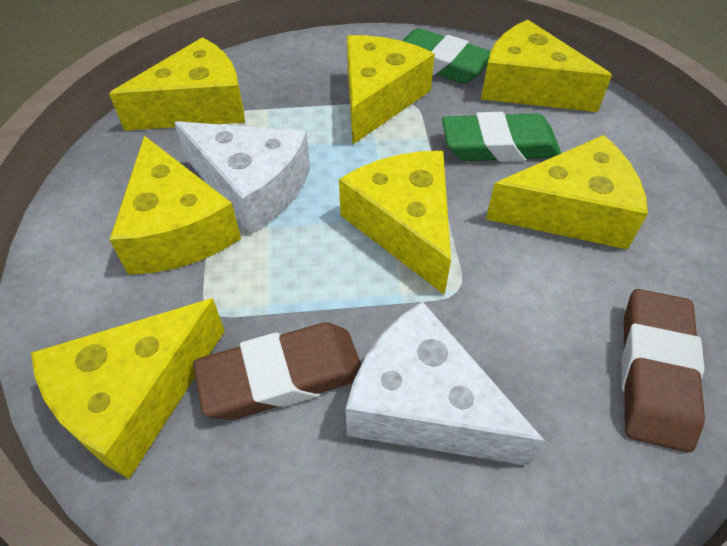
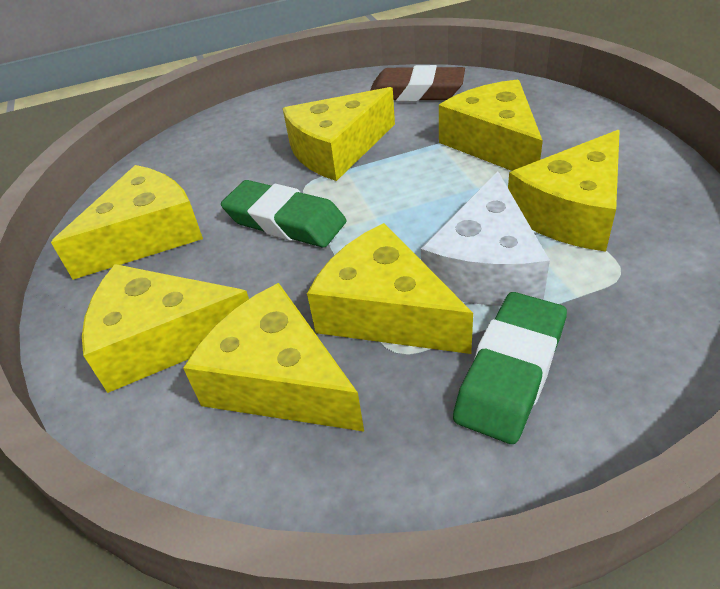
brown eraser: [193,322,361,420] [621,289,705,452] = 2 -> [370,65,465,102] = 1
white cheese: [174,121,310,235] [346,301,545,466] = 2 -> [421,171,550,306] = 1

